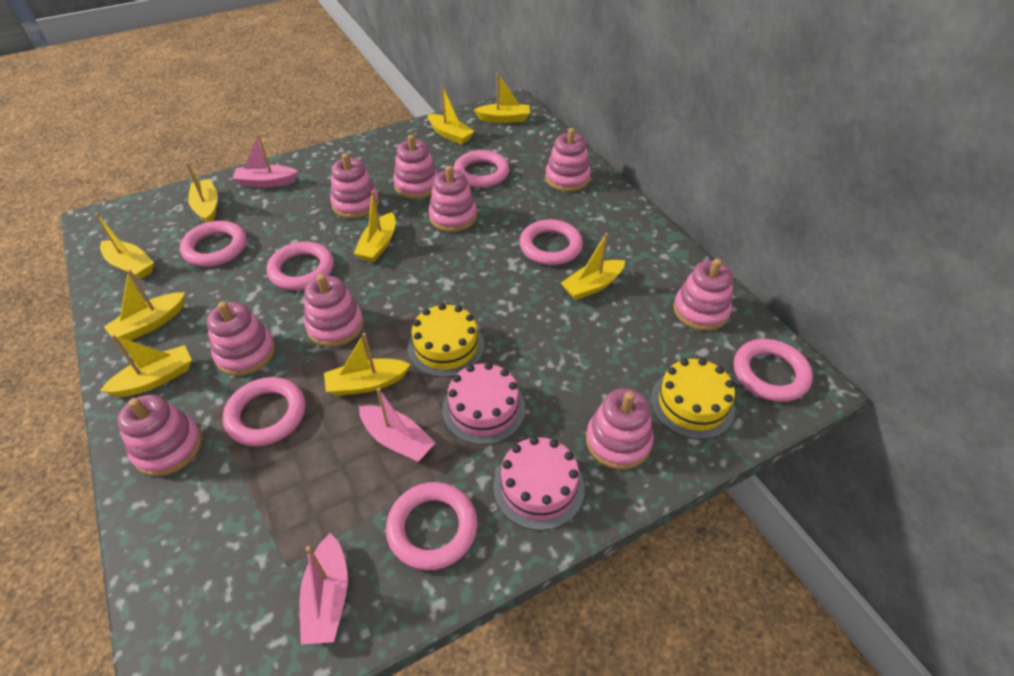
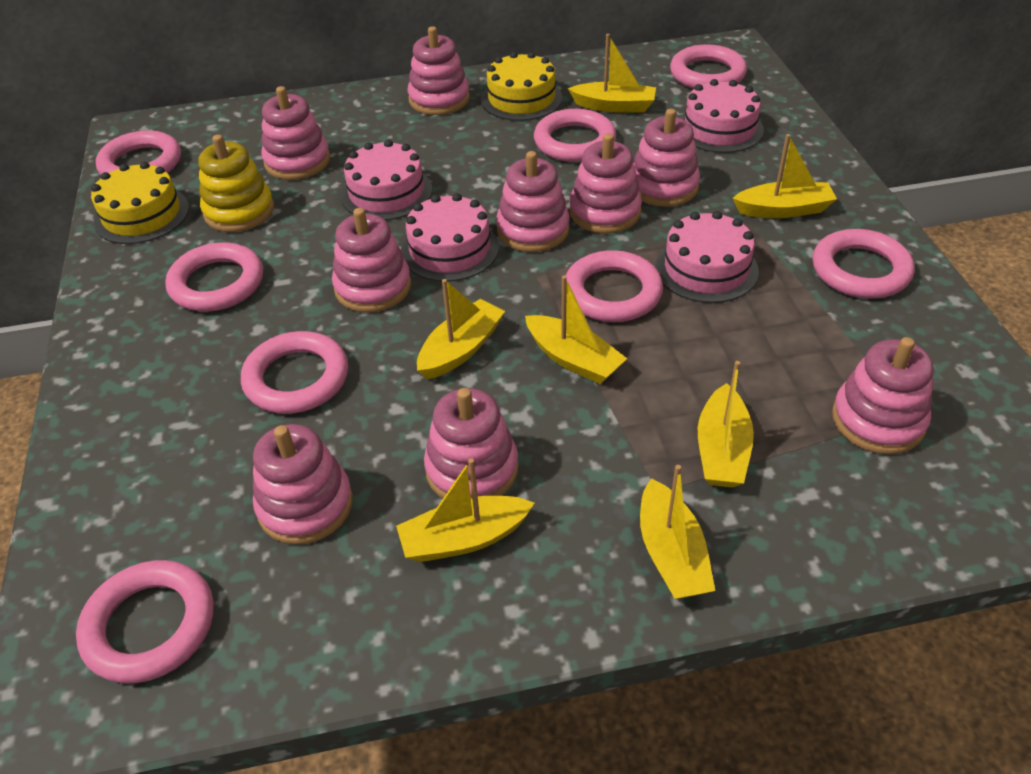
pink boat: [232,133,298,187] [300,533,348,645] [359,388,436,462] = 3 -> none = 0
pink cake: [442,362,526,445] [493,436,585,531] = 2 -> [341,140,432,220] [401,193,499,282] [656,211,759,303] [680,79,764,153] = 4
pink ring: [180,221,246,267] [223,377,306,446] [267,241,334,290] [386,482,477,570] [453,150,509,188] [519,219,583,265] [734,339,813,402] = 7 -> [76,560,214,683] [96,130,181,175] [165,242,263,312] [241,331,348,414] [534,109,616,162] [566,250,663,322] [670,44,747,89] [813,229,914,299] = 8
yellow boat: [95,213,154,279] [100,334,192,397] [104,270,185,341] [185,162,218,223] [324,333,411,396] [354,191,395,262] [428,85,474,145] [474,72,530,123] [561,233,625,300] = 9 -> [396,458,534,562] [417,279,505,380] [525,275,627,384] [568,34,656,113] [640,465,715,599] [698,361,754,488] [733,134,837,218] = 7
yellow stacking toy: none = 0 -> [198,134,274,232] = 1

